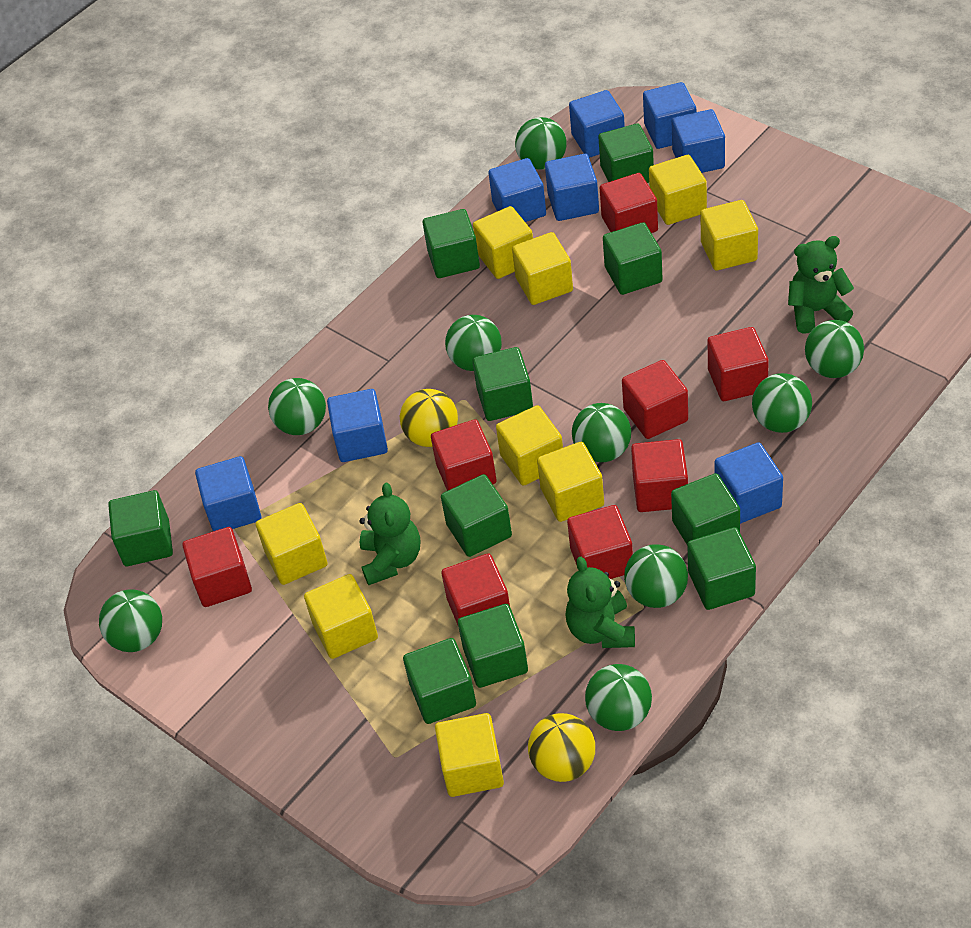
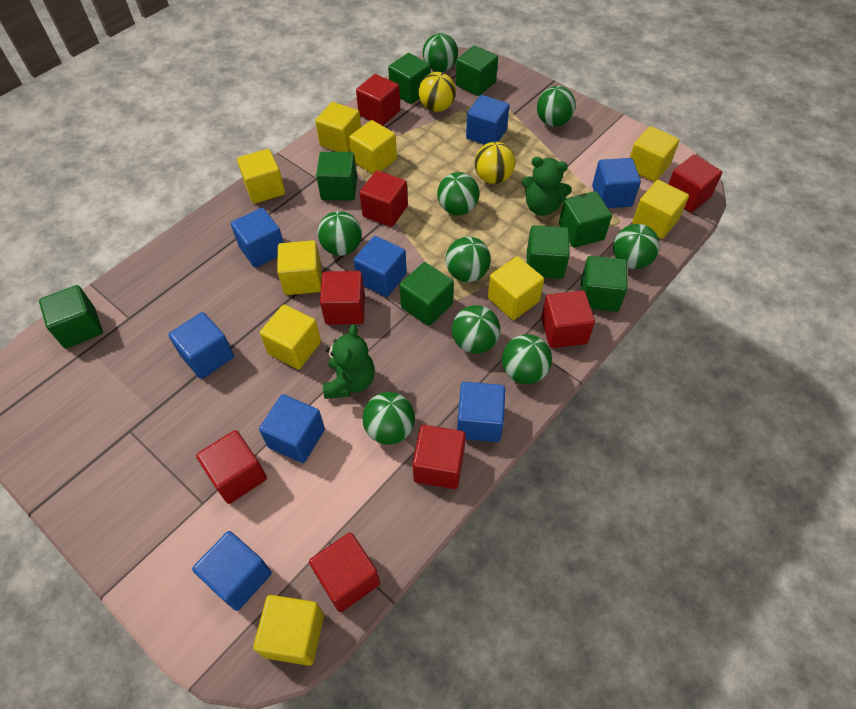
green cube: [108,490,173,566] [403,638,476,724] [422,209,480,278] [441,474,512,557] [458,604,528,688] [472,347,533,421] [598,123,654,183] [603,222,663,295] [671,473,740,544] [687,527,756,610] = 10 -> [39,285,103,348] [316,152,357,200] [388,53,431,104] [399,262,454,326] [456,45,498,96] [527,225,570,279] [559,191,612,248] [581,256,628,312] = 8
green teddy bear: [359,483,420,585] [565,557,635,648] [788,236,854,334] = 3 -> [323,324,375,399] [521,157,572,216] = 2

